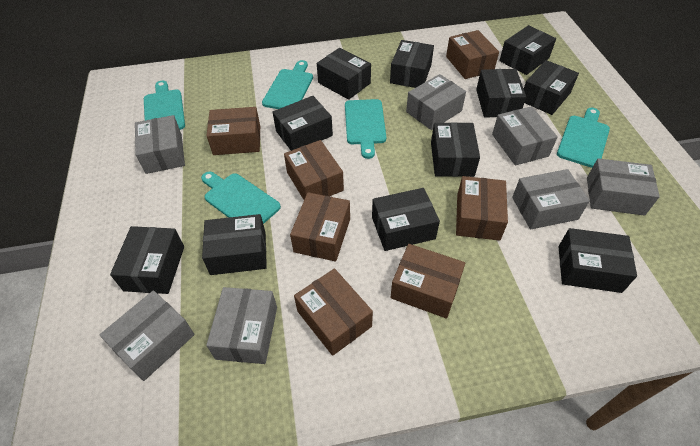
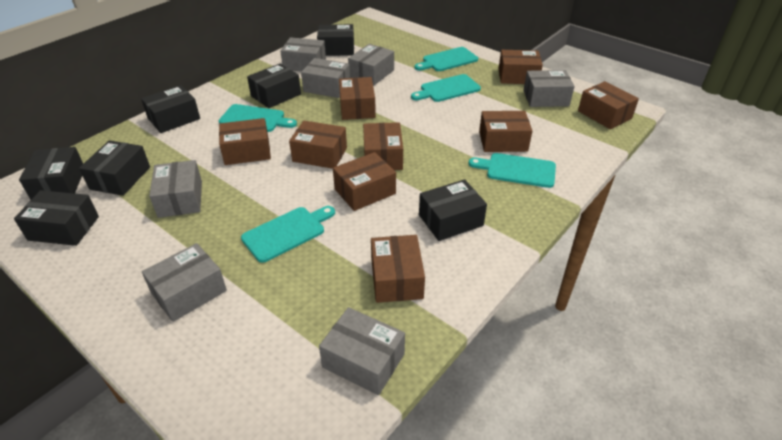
black box: [110,226,184,294] [202,214,267,275] [273,96,333,151] [317,48,371,100] [372,188,440,251] [390,40,434,88] [431,122,480,177] [476,69,526,118] [499,25,556,75] [524,60,579,115] [558,228,637,293] = 11 -> [14,190,99,246] [19,147,83,200] [79,140,150,196] [141,85,200,133] [247,64,301,108] [317,24,354,56] [419,179,487,241] = 7
brown box: [206,107,260,155] [284,140,344,200] [290,192,350,261] [294,268,373,356] [390,244,465,319] [446,30,499,79] [456,176,508,241] = 7 -> [219,118,271,165] [289,121,347,169] [333,152,396,211] [339,77,376,120] [363,122,403,170] [371,235,425,303] [479,111,532,152] [498,50,543,84] [578,81,639,129] = 9

